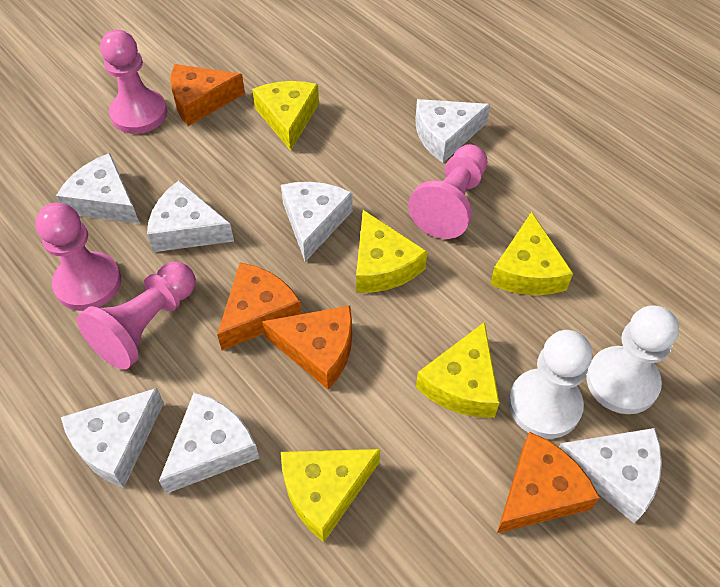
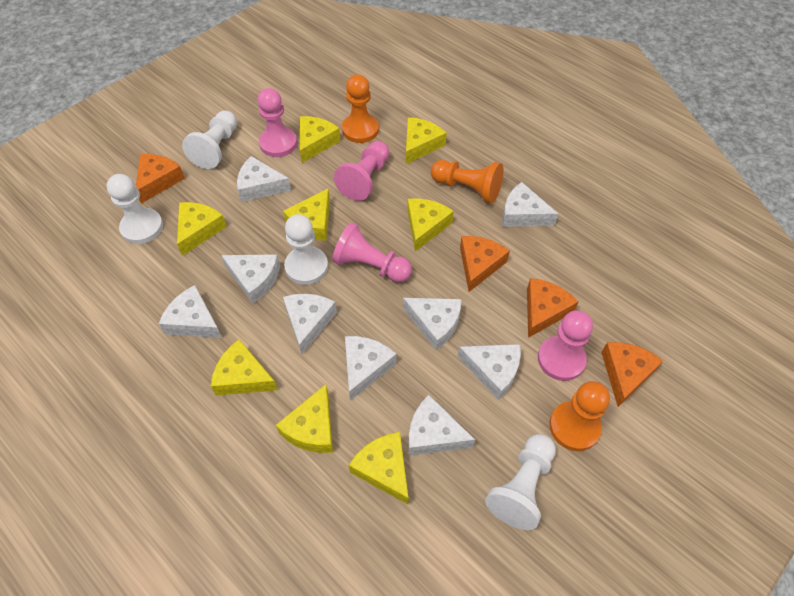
orange pawn: none = 0 -> [342,74,379,143] [431,160,503,204] [549,381,610,451] = 3
white cheese: [56,153,140,224] [61,388,164,488] [147,181,234,252] [159,392,259,494] [281,182,353,262] [415,99,490,163] [559,428,662,524] = 7 -> [159,285,222,338] [221,254,280,303] [237,156,291,202] [283,294,337,354] [345,336,397,401] [403,298,462,350] [408,395,475,456] [458,344,521,400] [502,182,558,227] = 9
white pawn: [508,330,592,439] [586,305,679,414] = 2 -> [107,174,163,244] [182,110,237,169] [284,214,328,285] [485,434,556,530] = 4
yellow cheese: [252,81,319,151] [281,449,380,542] [356,210,428,293] [416,322,500,418] [490,212,573,295] = 5 -> [177,202,227,256] [211,339,278,396] [276,384,333,453] [283,189,330,241] [300,116,341,163] [349,432,409,504] [406,117,447,164] [407,198,454,252] = 8

